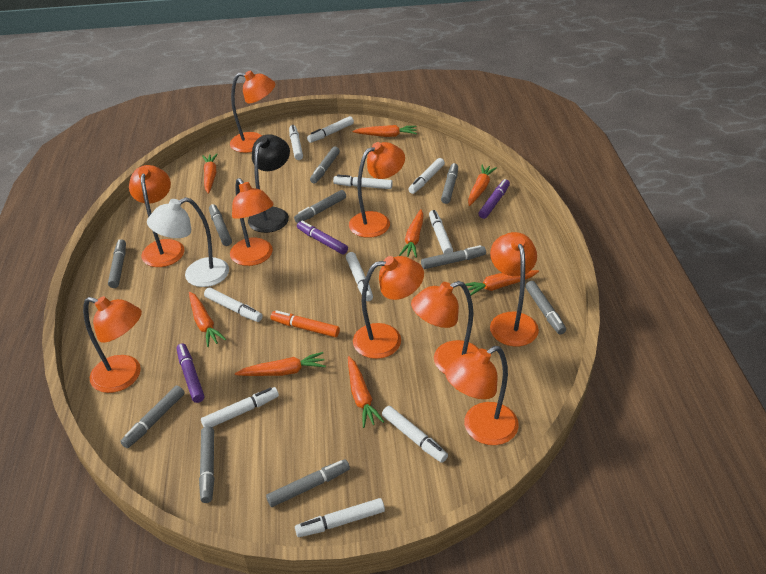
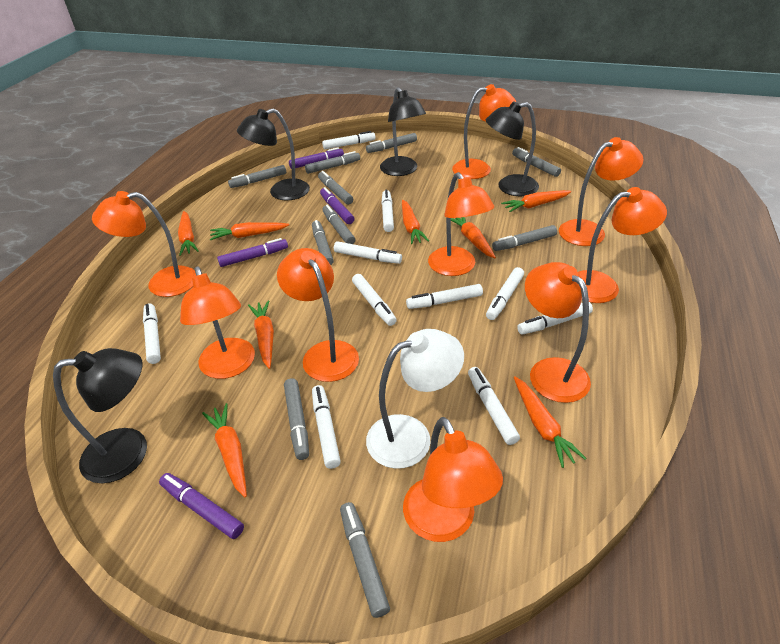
black lamp: [248,134,290,233] = 1 -> [53,348,147,483] [237,108,310,200] [380,87,426,176] [486,101,539,196] = 4
orange marker: [271,310,340,337] = 1 -> none = 0
purple marker: [176,343,204,403] [297,221,348,254] [478,179,510,219] = 3 -> [159,473,244,539] [217,238,288,267] [289,147,344,169] [320,187,355,224] = 4

